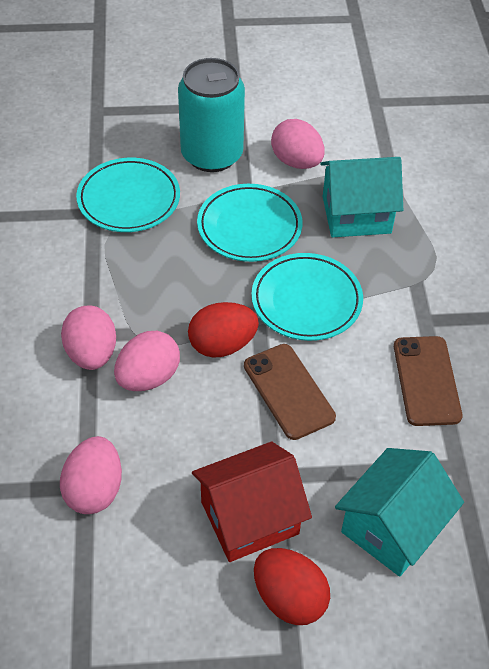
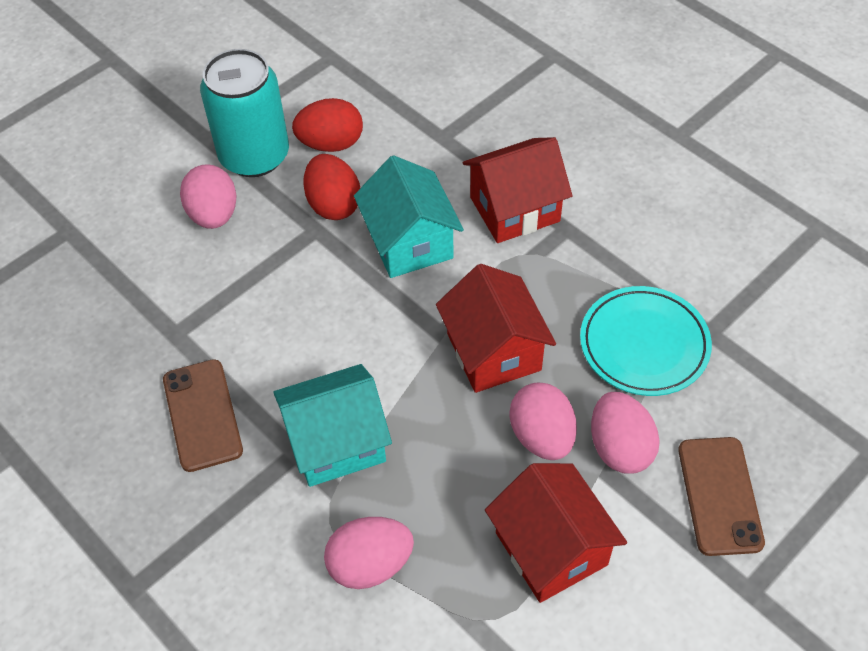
red house: [192,442,312,562] = 1 -> [436,264,556,393] [463,137,572,243] [485,463,627,603] = 3
turquoise plate: [76,158,180,232] [197,184,303,262] [251,253,363,341] = 3 -> [580,286,712,396] = 1

